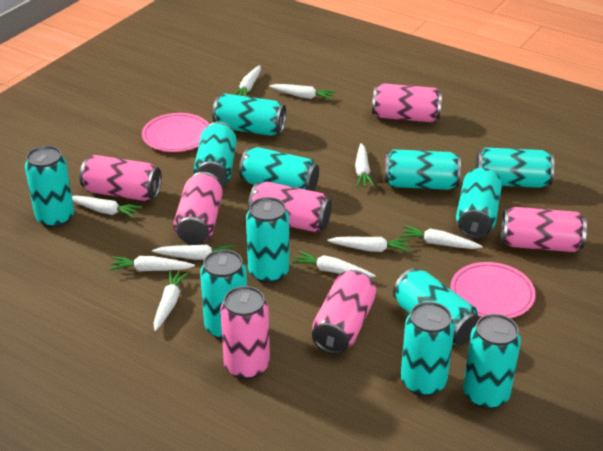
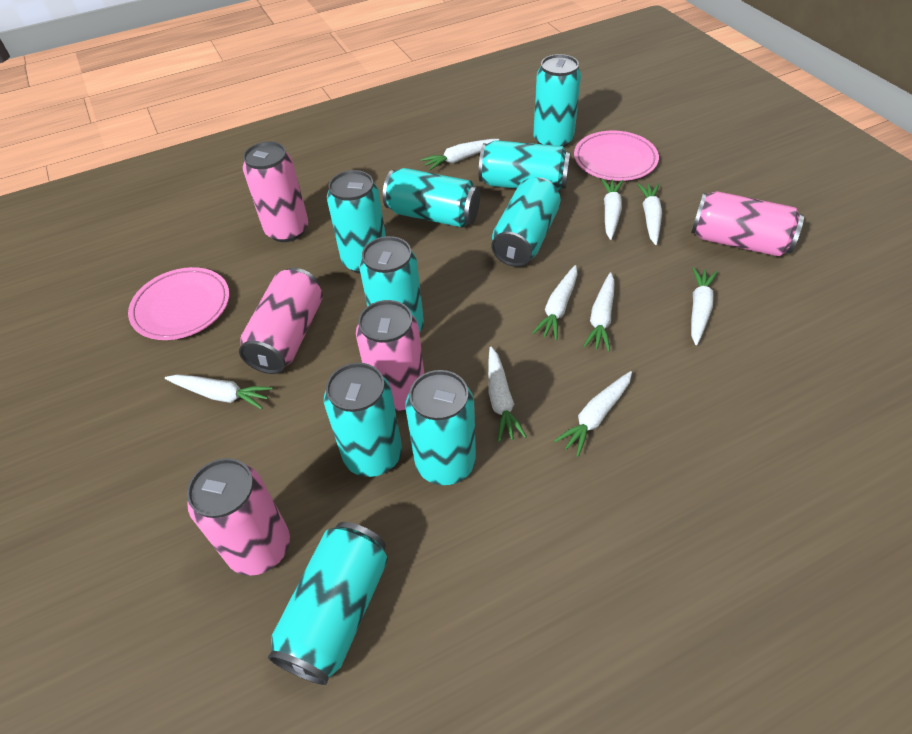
pink can: [80,155,162,201] [173,172,223,244] [220,286,270,379] [248,182,332,232] [312,270,377,354] [372,83,442,123] [501,207,587,252] = 7 -> [187,458,290,576] [239,268,323,374] [243,142,308,242] [356,300,424,412] [691,191,804,257] = 5
turquoise can: [25,146,74,228] [193,122,237,186] [200,249,247,340] [212,93,286,136] [239,147,319,191] [246,197,290,283] [384,149,461,190] [393,268,480,345] [401,302,455,396] [456,168,502,238] [463,314,521,409] [475,147,554,188] = 12 -> [268,522,388,685] [324,363,402,477] [327,170,386,274] [359,236,424,333] [383,168,480,228] [405,370,476,485] [479,140,571,191] [491,177,561,267] [533,54,581,147] = 9
white carrot: [72,195,142,218] [110,256,195,272] [152,244,235,260] [153,270,189,331] [233,65,261,97] [269,84,336,100] [292,251,376,277] [328,236,410,252] [355,143,375,187] [400,225,483,249] = 10 -> [165,374,273,409] [421,139,499,171] [488,346,527,442] [532,265,578,341] [554,371,632,457] [583,272,615,352] [601,179,623,240] [637,183,662,245] [691,267,717,345] = 9

